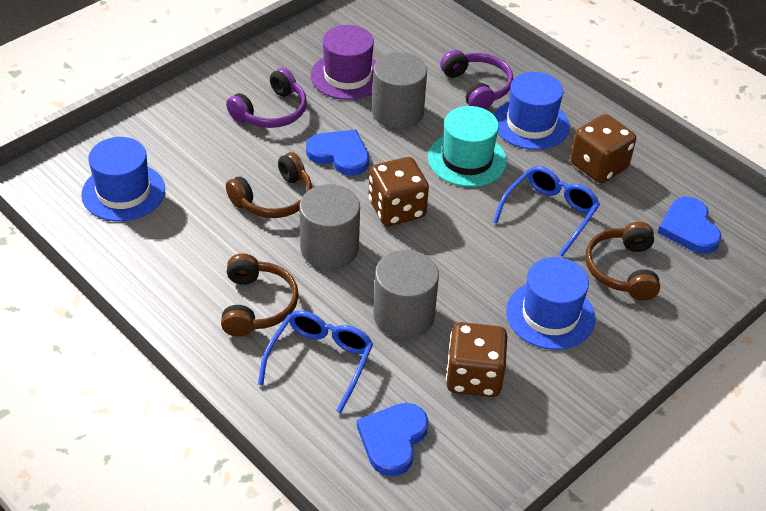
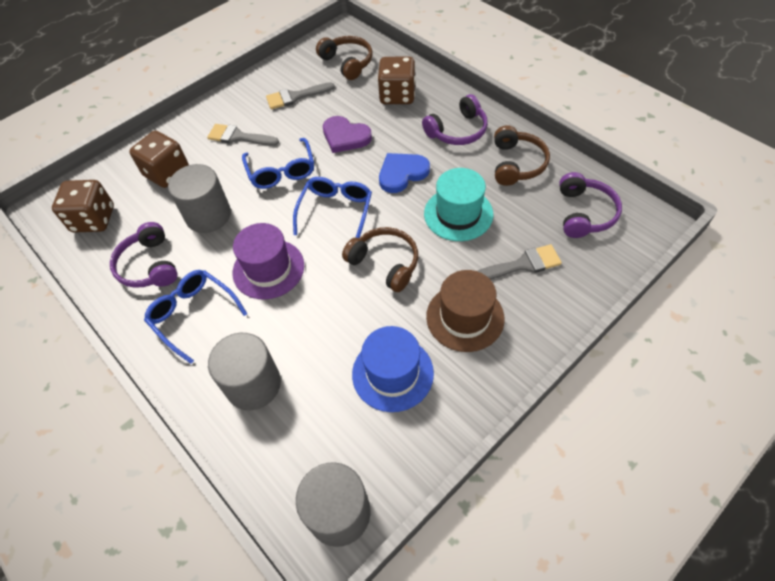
blue glasses: [258,311,373,414] [493,166,600,256] = 2 -> [144,270,248,364] [242,138,314,189] [293,177,372,238] = 3
blue hat: [81,137,165,222] [494,72,570,150] [506,257,595,350] = 3 -> [352,326,434,412] = 1
blue heart: [306,130,369,176] [357,403,428,476] [658,197,722,254] = 3 -> [379,153,430,193] = 1
brown hat: none = 0 -> [426,270,505,352] = 1
grey brush: none = 0 -> [207,124,279,146] [266,82,335,109] [477,244,562,280] = 3
purple headphones: [226,68,307,128] [440,50,513,109] = 2 -> [110,222,178,288] [422,94,488,145] [559,172,622,238] = 3
purple heart: none = 0 -> [323,116,372,153] = 1

